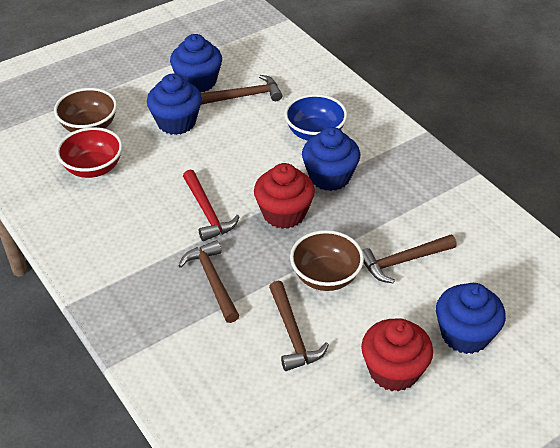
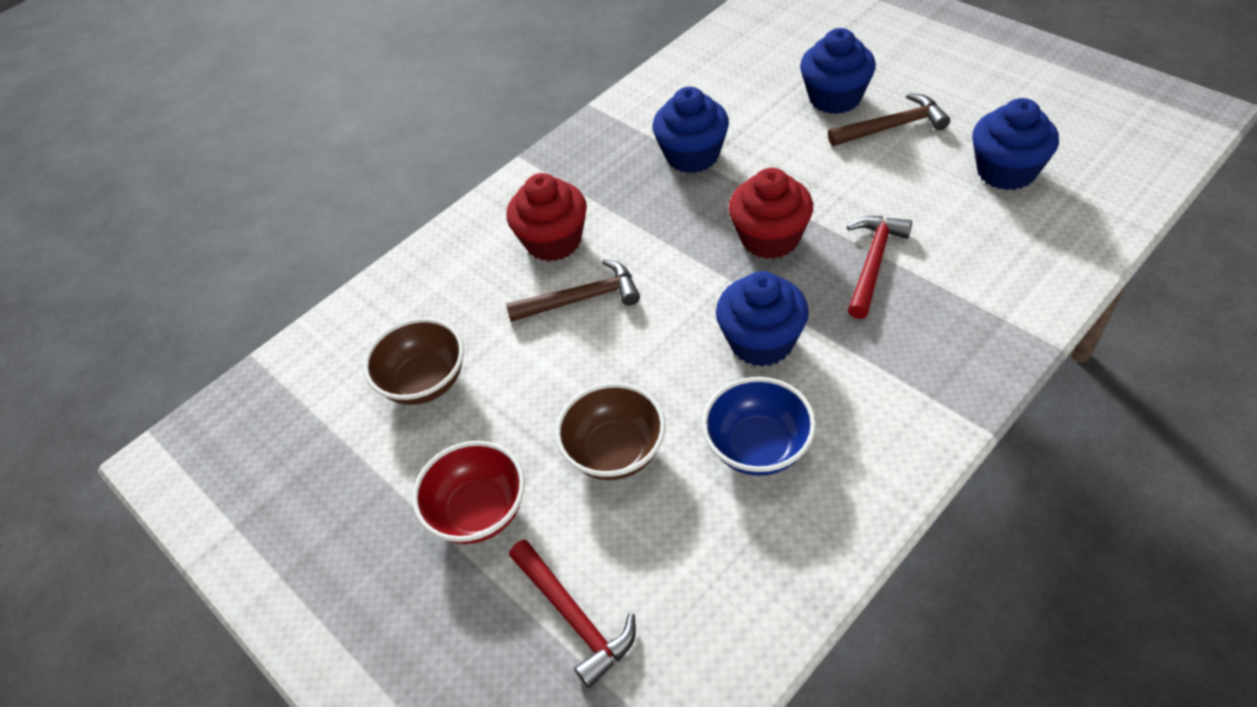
brown hammer: [178,240,240,323] [201,75,282,105] [269,281,329,371] [362,234,457,283] = 4 -> [506,259,640,322] [828,93,950,146] = 2
red hammer: [183,170,240,241] = 1 -> [509,540,636,688] [847,216,912,319] = 2

